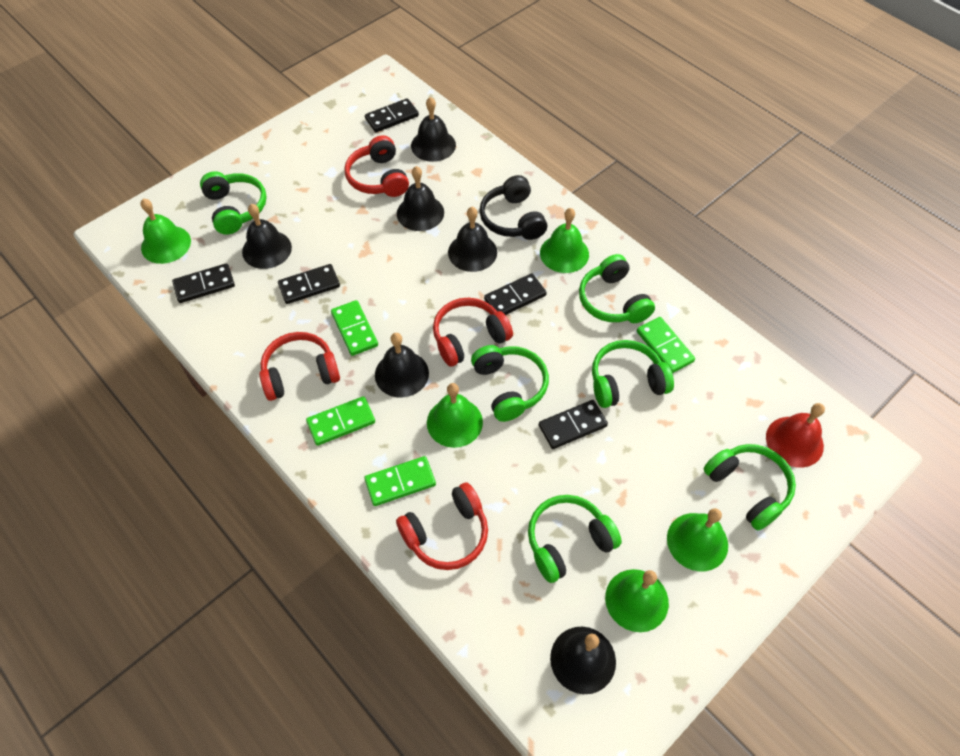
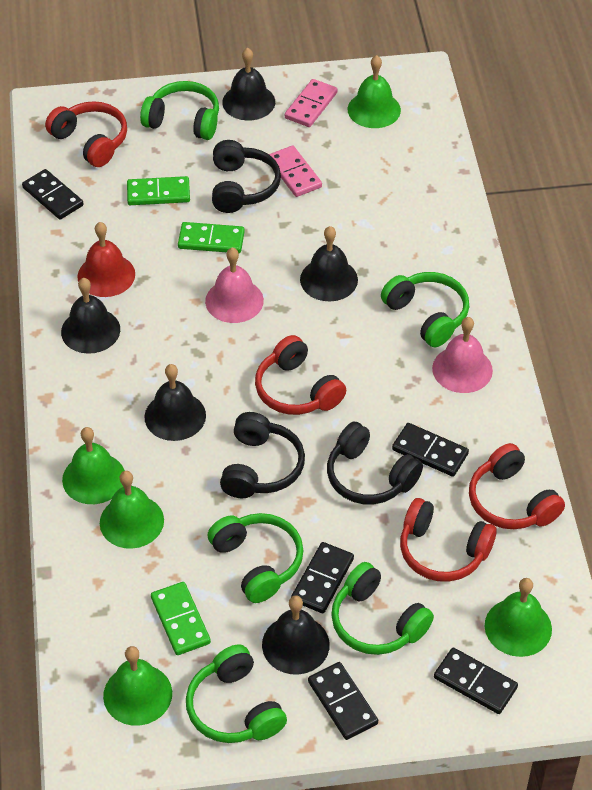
black bell: [242,204,292,269] [375,333,429,397] [397,166,444,231] [411,97,456,162] [448,207,497,272] [550,627,616,694] = 6 -> [61,278,120,354] [144,364,206,441] [222,48,275,120] [262,595,330,675] [300,226,358,301] = 5
black headphones: [480,175,547,240] = 1 -> [212,140,281,213] [220,412,305,498] [327,422,423,505] = 3
green domino: [306,396,375,446] [331,300,378,356] [364,456,436,506] [637,317,695,373] = 4 -> [127,176,190,205] [151,582,211,655] [178,222,245,253] = 3
green headphones: [200,171,267,234] [471,345,549,422] [528,495,622,583] [579,254,655,323] [592,340,674,408] [703,444,796,531] = 6 -> [140,81,219,140] [186,644,287,743] [208,513,304,603] [331,562,434,655] [381,272,469,347] = 5
pink bell: none = 0 -> [205,248,264,323] [432,317,493,393] = 2
pink domino: none = 0 -> [269,146,322,197] [285,79,337,127] = 2

